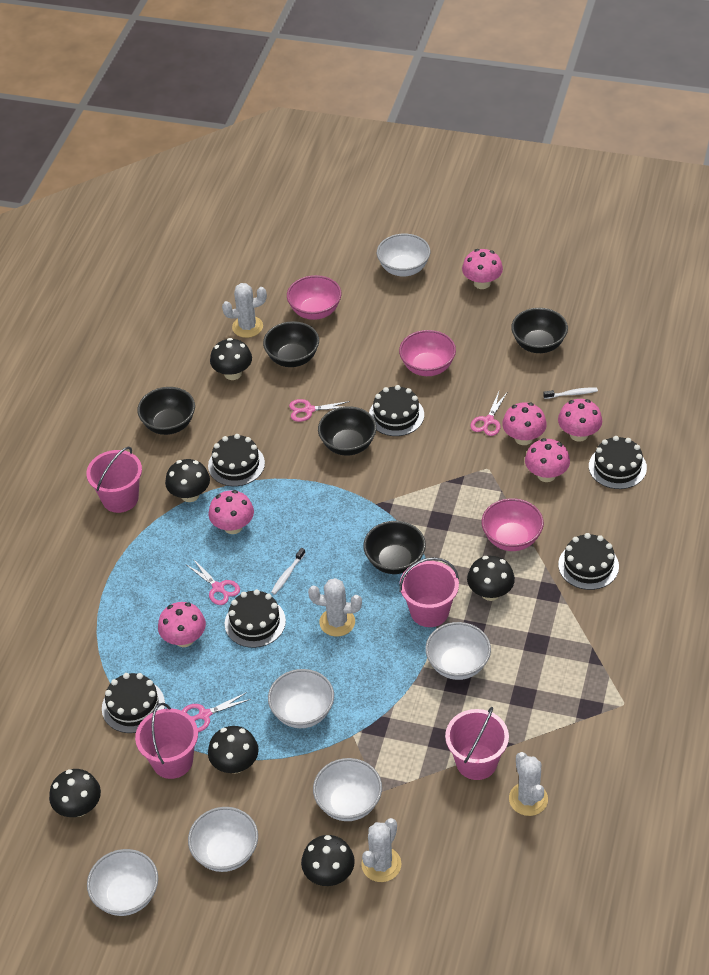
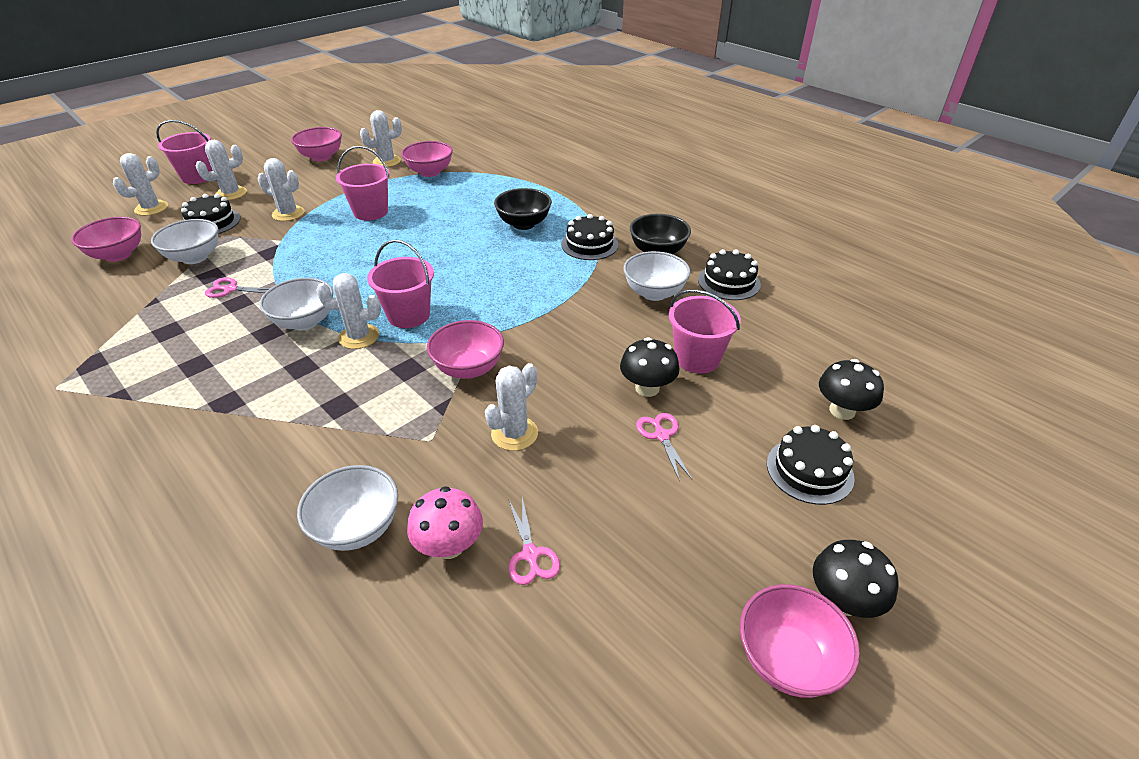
black bowl: [137,387,195,435] [263,321,319,367] [318,406,377,456] [363,521,426,574] [511,308,568,353] = 5 -> [494,188,552,230] [630,214,691,254] = 2
black cake: [102,673,165,733] [208,434,265,486] [225,589,286,648] [369,385,424,436] [558,533,619,590] [589,436,647,489] = 6 -> [181,194,240,234] [561,214,618,260] [698,249,761,300] [767,425,855,505] = 4
black mushroom: [49,769,101,817] [165,459,210,502] [208,726,259,773] [210,338,252,380] [301,835,355,886] [467,556,515,601] = 6 -> [620,337,679,397] [813,540,899,618] [819,359,884,420] = 3
pink bowl: [287,275,341,320] [399,330,456,376] [482,498,544,551] = 3 -> [71,217,141,262] [291,127,342,161] [401,141,453,177] [427,320,504,379] [740,584,860,698] = 5
pink mushroom: [158,602,206,647] [208,490,254,534] [462,249,503,289] [502,402,547,445] [525,438,570,482] [558,399,602,442] = 6 -> [407,486,483,559] = 1
pink scissors: [182,692,251,732] [187,559,240,605] [289,399,350,422] [470,392,507,436] = 4 -> [205,278,270,298] [508,497,560,585] [636,413,692,482] = 3
white bowl: [87,849,158,916] [188,807,258,872] [268,669,334,728] [313,758,382,821] [377,234,430,277] [425,622,491,680] = 6 -> [151,219,218,264] [259,278,333,331] [297,465,398,551] [623,251,691,301] = 4
white cactus: [222,283,267,338] [308,578,362,637] [361,818,401,882] [509,752,548,816] = 4 -> [113,153,168,216] [196,140,247,200] [258,158,304,221] [316,273,381,349] [360,110,402,167] [485,363,538,451] = 6
white toothbrush: [271,548,305,595] [543,387,598,399] = 2 -> none = 0

